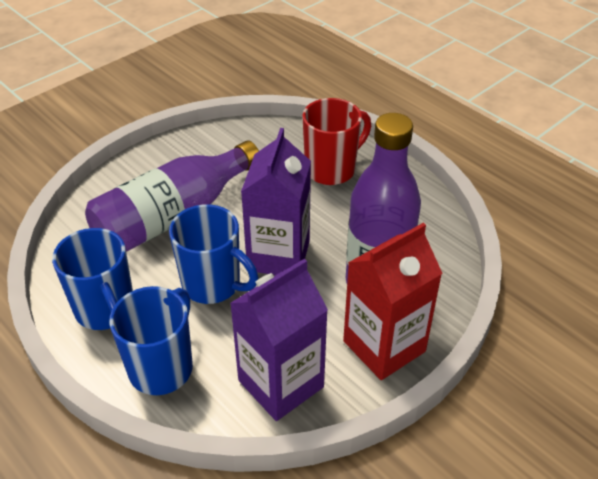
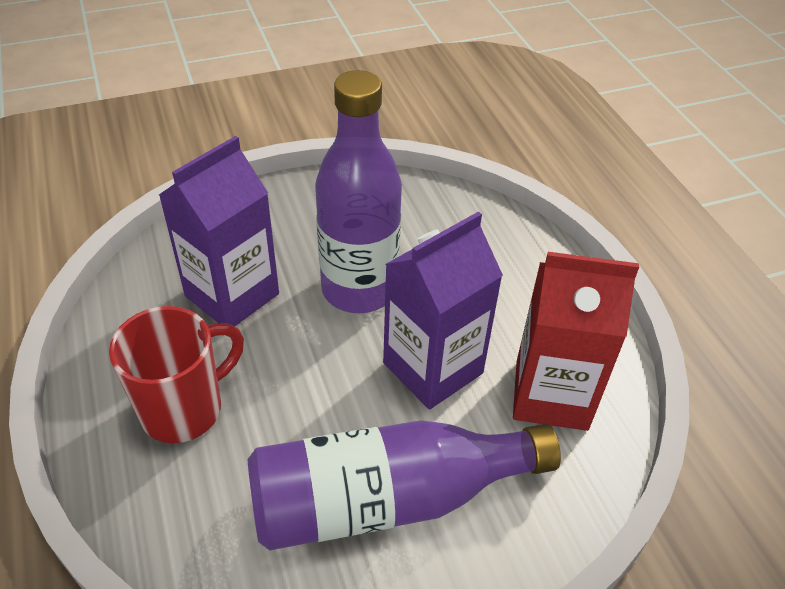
blue mug: [52,228,133,330] [109,286,193,395] [169,204,258,304] = 3 -> none = 0

